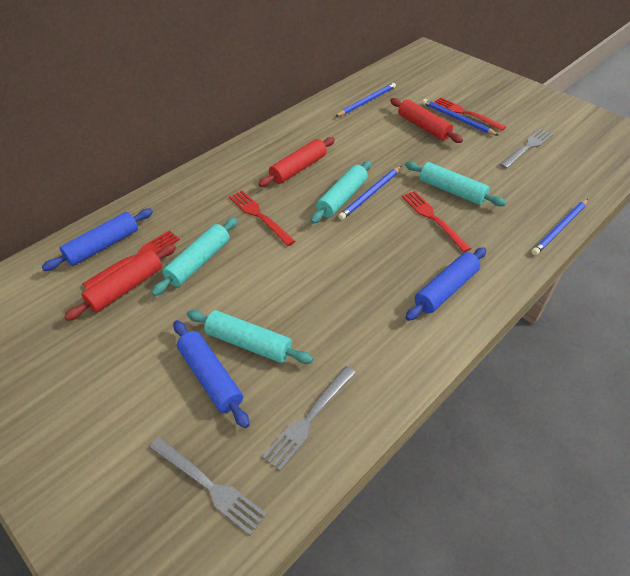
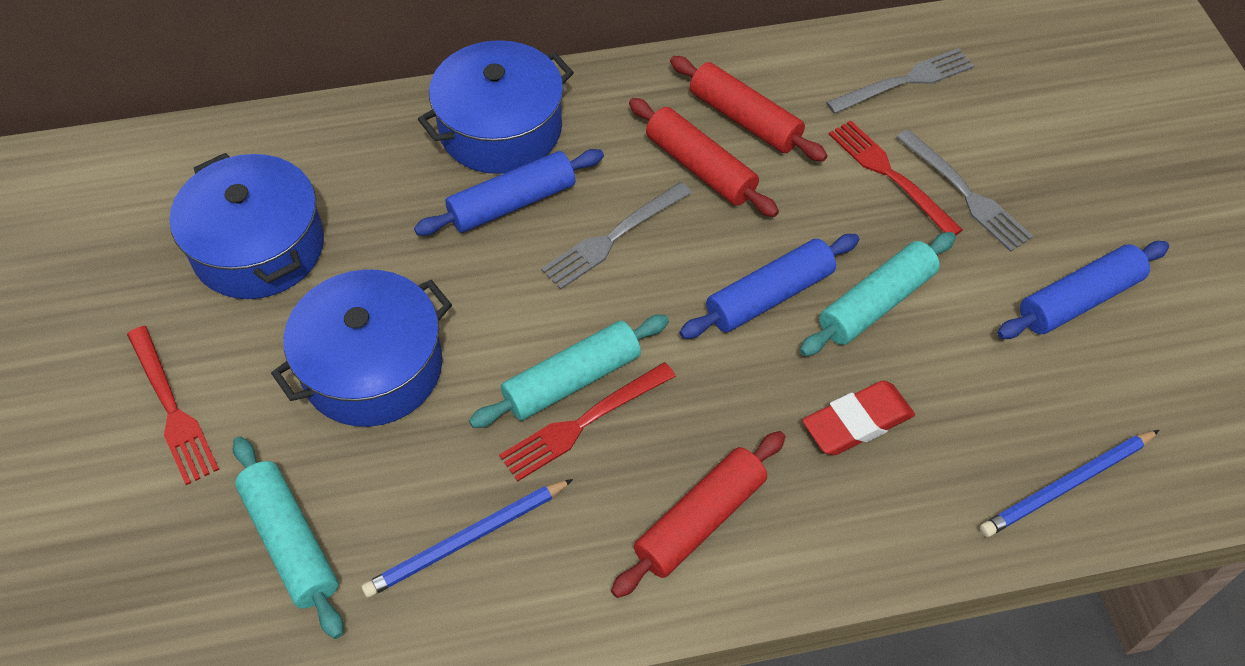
blue pencil: [335,83,396,117] [338,166,401,220] [422,99,499,136] [531,199,588,255] = 4 -> [361,479,573,598] [980,430,1159,537] = 2
blue pot: none = 0 -> [169,153,324,299] [271,269,452,427] [418,40,574,174] = 3
red eraser: none = 0 -> [802,381,915,455] = 1
red fork: [83,230,180,289] [229,191,295,246] [402,191,472,252] [433,97,506,131] = 4 -> [127,326,219,485] [499,362,676,481] [829,120,963,235] = 3
turquoise rolling pin: [151,218,238,296] [187,310,313,364] [310,161,372,224] [405,161,506,206] = 4 -> [233,436,343,639] [469,315,669,428] [800,232,956,356] = 3

